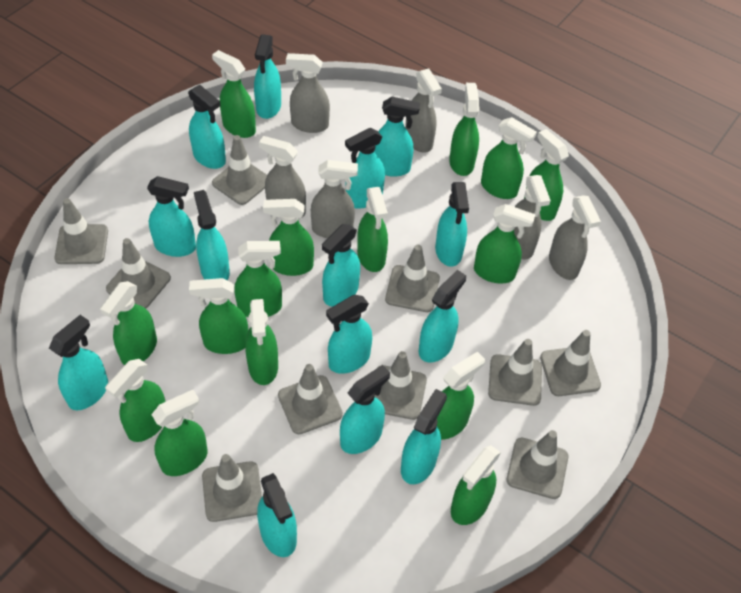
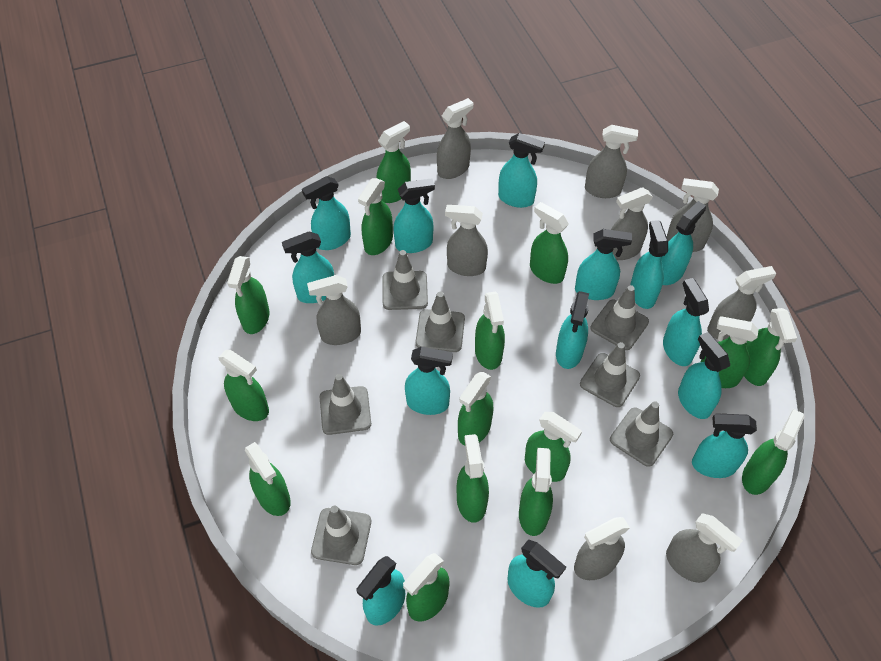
grey spray bottle: [259,136,306,217] [286,53,330,133] [311,160,358,238] [405,69,442,153] [514,175,551,259] [549,195,601,280] = 6 -> [307,275,361,345] [437,98,474,179] [445,205,488,276] [574,517,630,580] [585,125,638,198] [611,187,653,260] [666,513,743,583] [667,178,719,252] [707,266,776,340] = 9
grey traffic cone: [54,198,108,264] [106,238,171,308] [202,454,262,522] [212,135,267,205] [278,364,343,434] [374,351,427,420] [385,245,440,312] [488,339,542,406] [507,430,568,499] [540,330,601,396] = 10 -> [311,506,371,565] [320,374,371,435] [382,250,428,310] [416,291,465,352] [580,342,640,407] [590,285,649,350] [610,401,673,467] = 7

